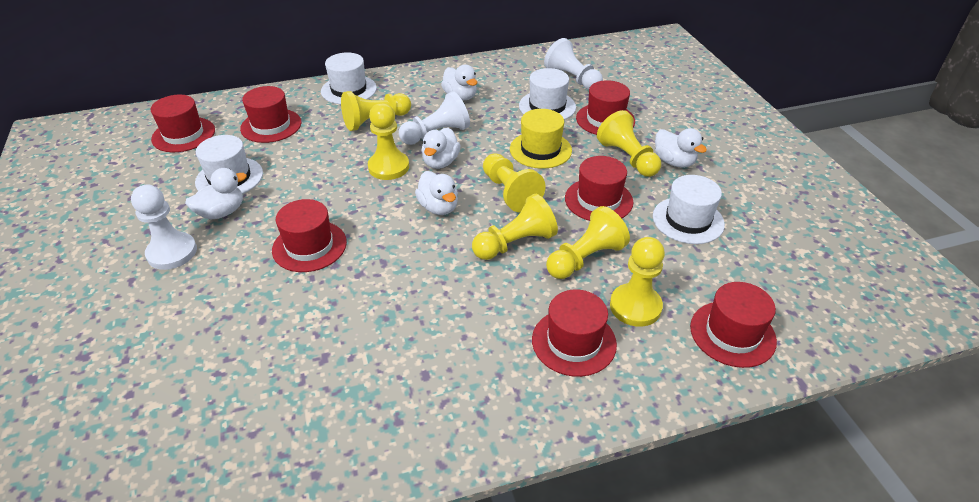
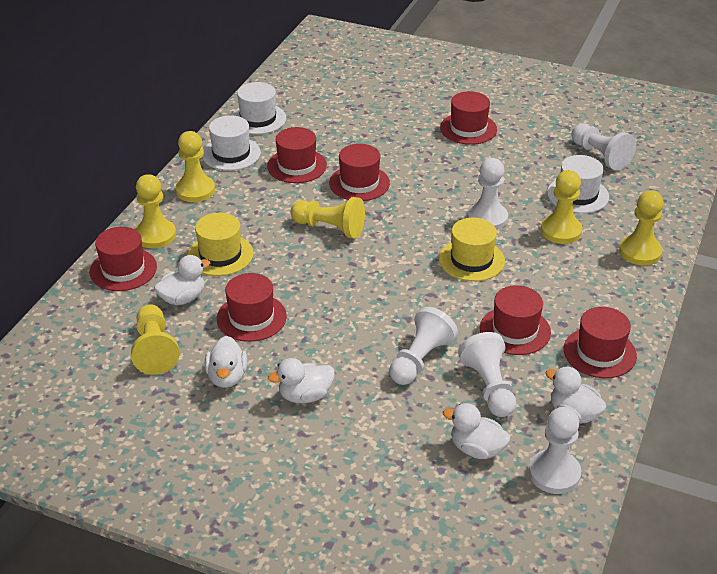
white hat: [195,135,263,194] [321,52,377,104] [519,68,576,120] [653,175,725,244] = 4 -> [202,115,261,171] [231,82,286,135] [547,155,609,213] = 3
white pawn: [131,184,197,270] [399,91,470,145] [544,38,603,90] = 3 -> [389,307,458,385] [458,332,516,417] [468,158,508,230] [529,407,581,494] [571,124,636,171] = 5
yellow hat: [510,109,572,168] = 1 -> [188,213,253,276] [439,218,505,281] = 2
yellow pawn: [341,91,411,131] [368,103,409,180] [472,194,558,260] [483,153,545,212] [546,206,630,279] [597,110,661,177] [610,237,665,327] = 7 -> [131,304,179,375] [135,174,176,248] [175,131,215,202] [291,197,365,239] [541,170,582,244] [619,190,664,265] = 6

